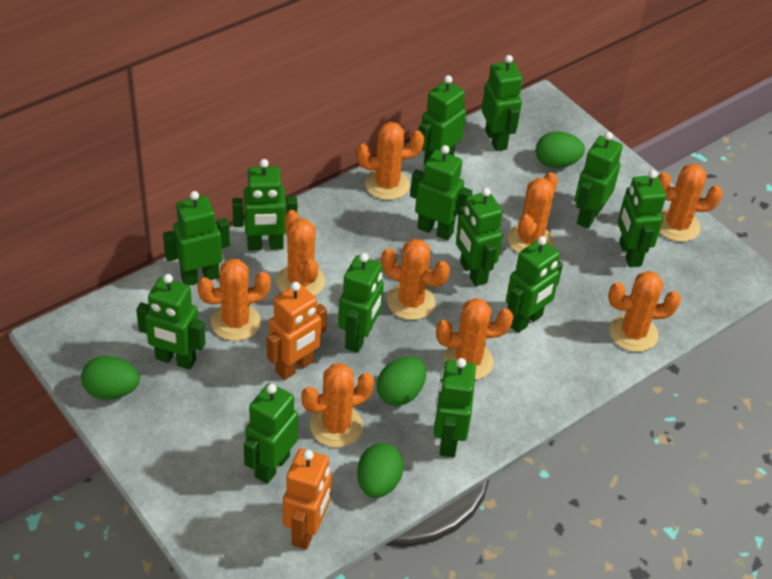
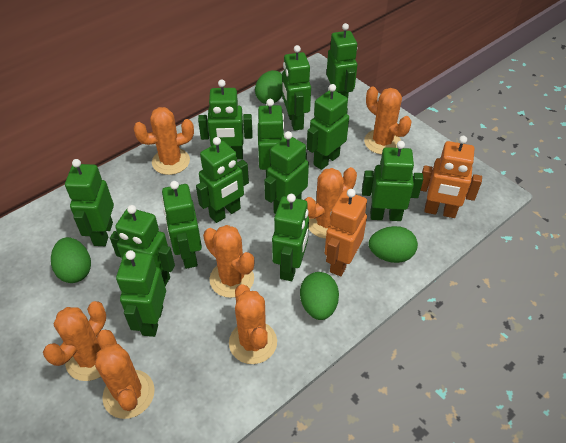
orange cactus: [197,259,271,341] [277,210,325,296] [302,363,374,447] [357,122,424,200] [381,239,450,320] [436,298,513,380] [508,172,558,253] [608,271,681,352] [658,164,723,242] = 9 -> [43,301,106,381] [95,330,155,419] [133,107,194,175] [203,225,254,298] [229,284,277,364] [305,167,357,238] [364,87,412,155] = 7

